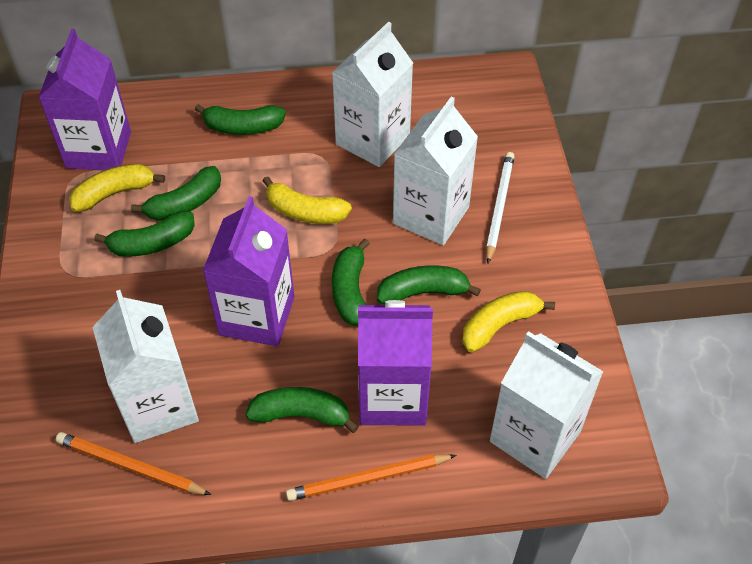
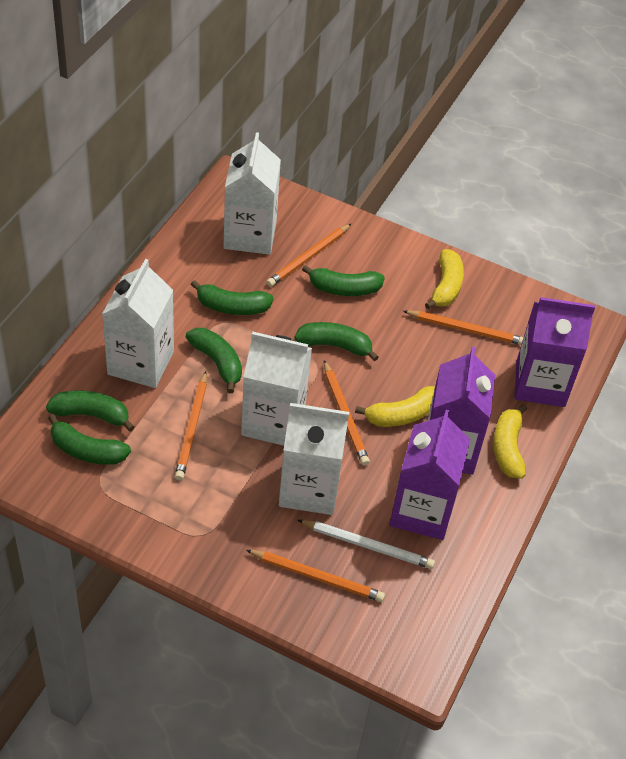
orange pencil: [55,432,211,495] [286,454,456,501] = 2 -> [175,371,207,480] [246,550,385,602] [266,224,351,287] [324,360,370,466] [403,310,524,345] = 5

